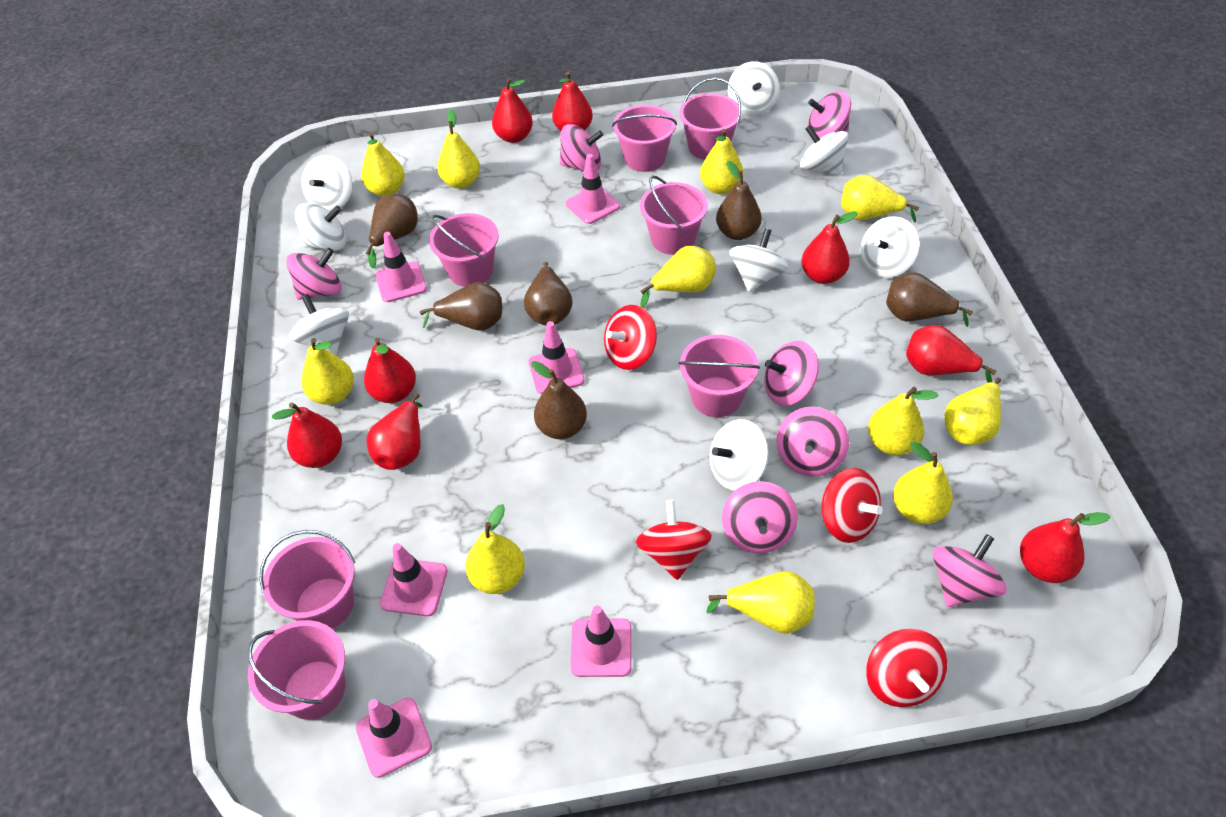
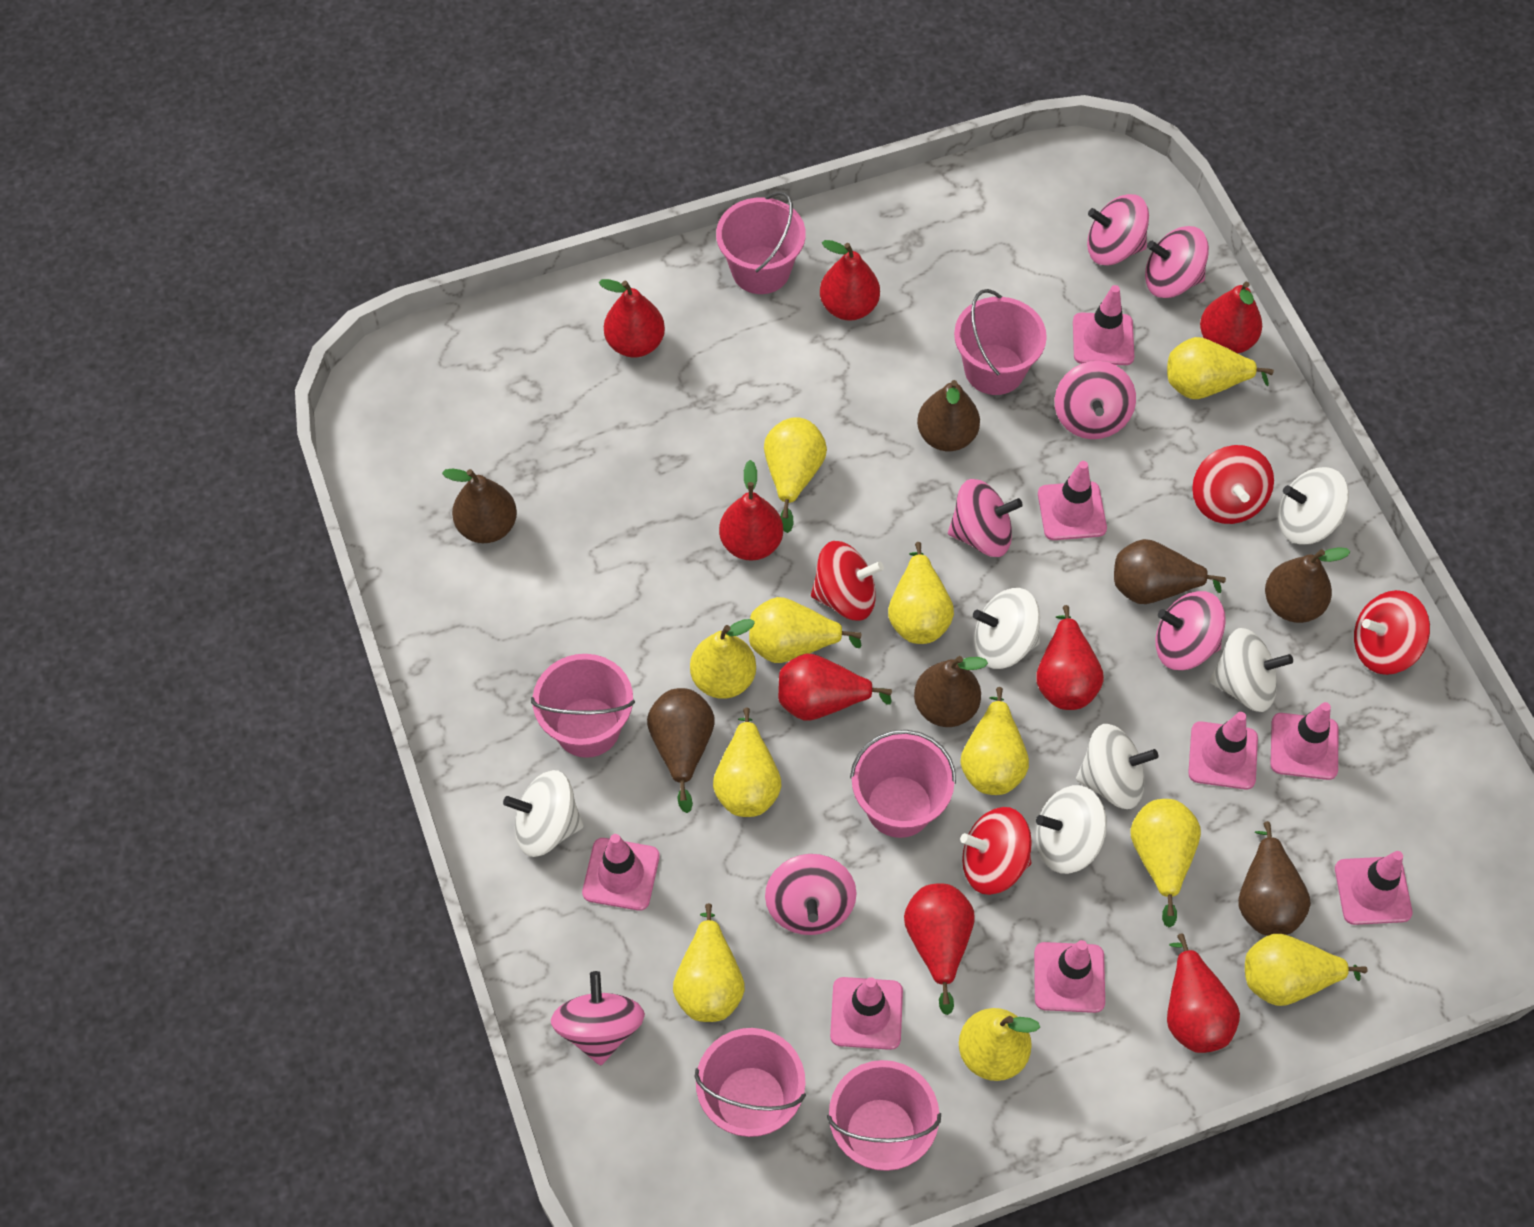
brown pear: [366,194,418,269] [420,282,502,331] [524,262,572,325] [531,361,587,439] [716,161,762,240] [886,272,973,327] = 6 -> [442,468,517,543] [647,688,715,813] [914,656,988,727] [917,380,980,451] [1114,539,1226,604] [1238,821,1311,936] [1265,547,1350,623] = 7
pink bucket: [248,620,345,720] [259,530,355,628] [429,213,499,287] [612,105,677,172] [640,176,708,255] [679,78,742,160] [679,335,760,417] = 7 -> [531,654,635,758] [694,1028,806,1137] [716,191,806,294] [827,1060,941,1171] [850,730,956,838] [954,289,1047,395] = 6
pink traffic cone: [356,698,432,778] [375,232,427,302] [380,543,448,616] [529,321,585,394] [566,154,620,224] [570,605,632,677] = 6 -> [582,834,660,911] [830,977,903,1050] [1034,940,1105,1013] [1038,461,1107,540] [1073,285,1134,365] [1188,712,1258,789] [1270,702,1339,780] [1335,851,1412,925] = 8
white spinning top: [289,294,349,355] [295,203,346,251] [302,155,352,212] [709,419,769,491] [728,61,779,116] [729,228,788,292] [800,125,848,175] [861,216,920,278] = 8 -> [503,770,583,857] [973,588,1040,669] [1036,785,1107,874] [1076,724,1158,809] [1209,628,1293,712] [1278,467,1349,544] = 6

